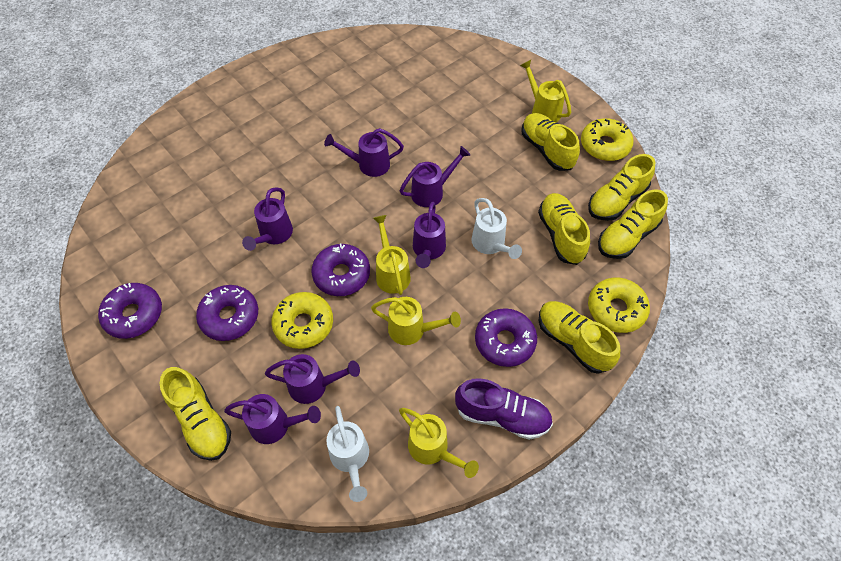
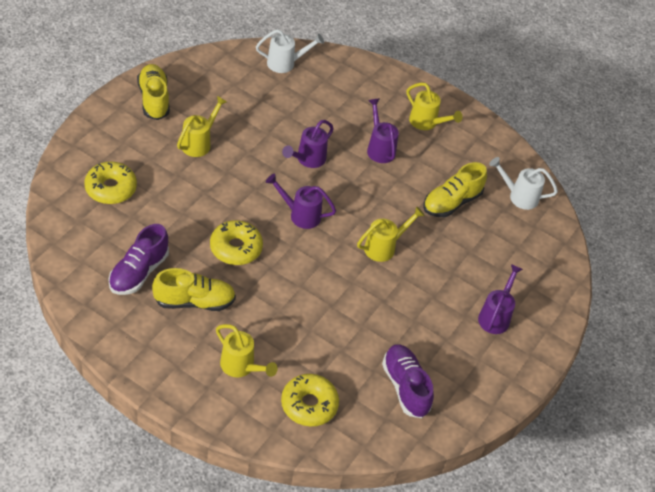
purple donut: [98,283,162,339] [196,285,258,341] [311,243,370,296] [475,308,537,367] = 4 -> none = 0
purple shoe: [455,378,553,440] = 1 -> [108,224,169,295] [382,344,434,418] = 2
purple watering can: [224,394,321,444] [242,187,293,251] [265,354,360,404] [324,128,404,177] [400,146,470,207] [413,202,446,268] = 6 -> [266,173,336,229] [282,120,334,168] [367,98,399,163] [478,264,523,334] = 4
yellow shoe: [160,367,231,461] [522,113,580,171] [538,193,590,265] [539,301,620,374] [588,154,655,221] [598,189,668,259] = 6 -> [137,64,170,120] [152,268,236,311] [423,162,487,217] = 3

